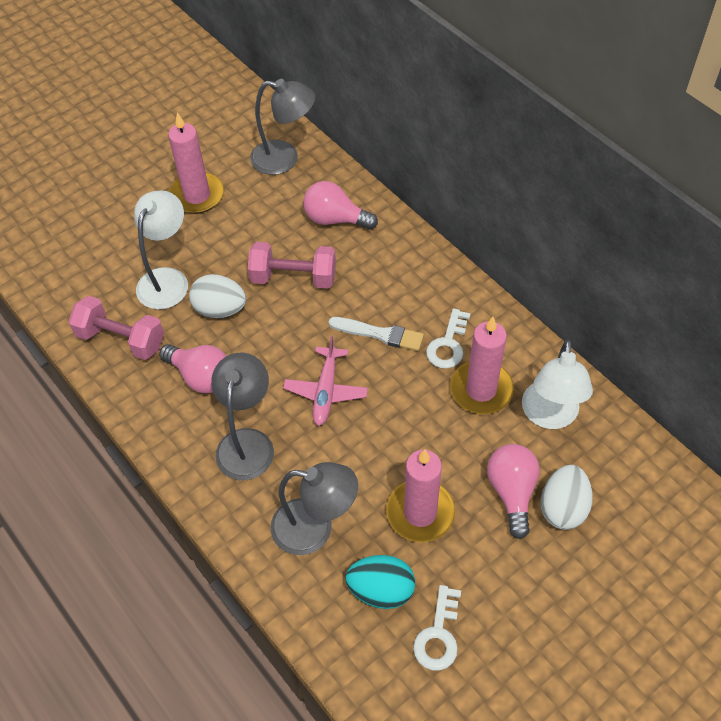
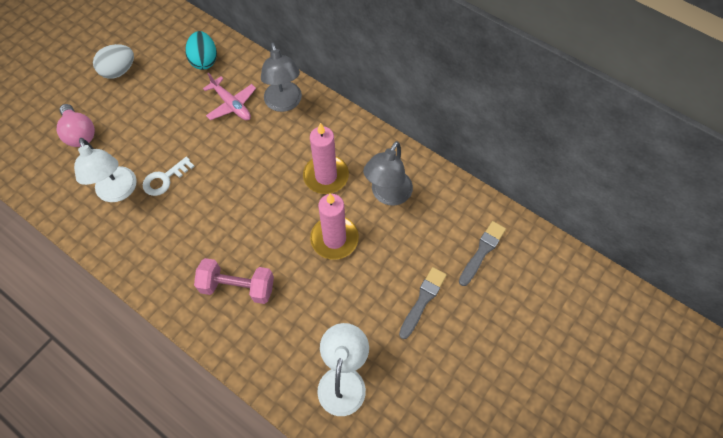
grey brush: none = 0 -> [399,267,447,339] [459,221,506,286] = 2
grey lamp: [211,353,274,480] [250,79,315,175] [270,462,358,555] = 3 -> [261,42,302,112] [363,141,413,206] = 2
pink candle: [168,113,224,214] [386,450,455,542] [450,317,514,414] = 3 -> [303,123,349,194] [310,193,359,260] = 2
pink dumbbell: [68,296,164,360] [248,242,336,289] = 2 -> [194,258,274,304] = 1
pink light bulb: [159,344,226,393] [303,181,378,230] [487,444,540,539] = 3 -> [57,104,95,147] = 1
white brush: [328,317,424,351] = 1 -> none = 0
white egg: [189,274,246,318] [541,465,593,530] = 2 -> [93,44,134,79] = 1
white key: [413,585,461,671] [426,308,471,369] = 2 -> [143,157,195,196] = 1

